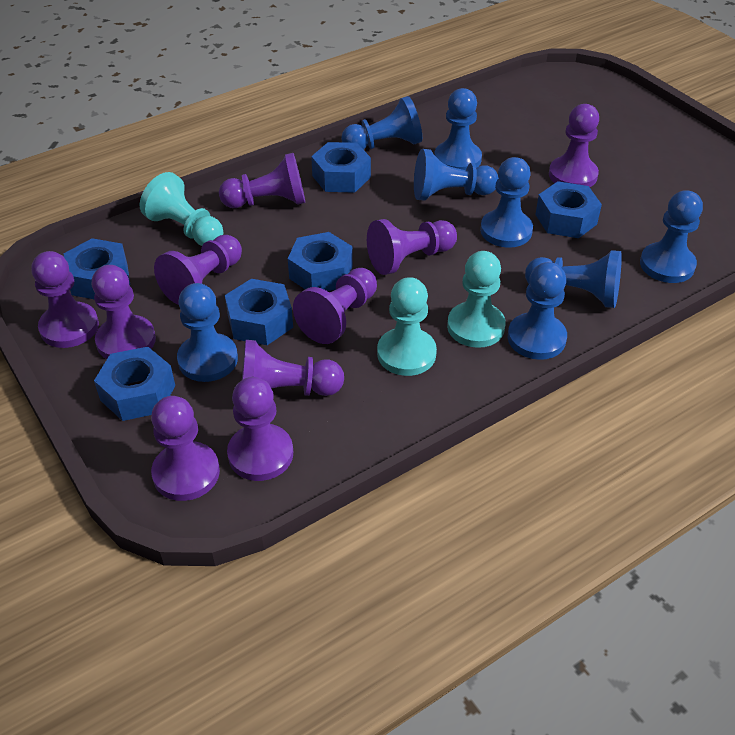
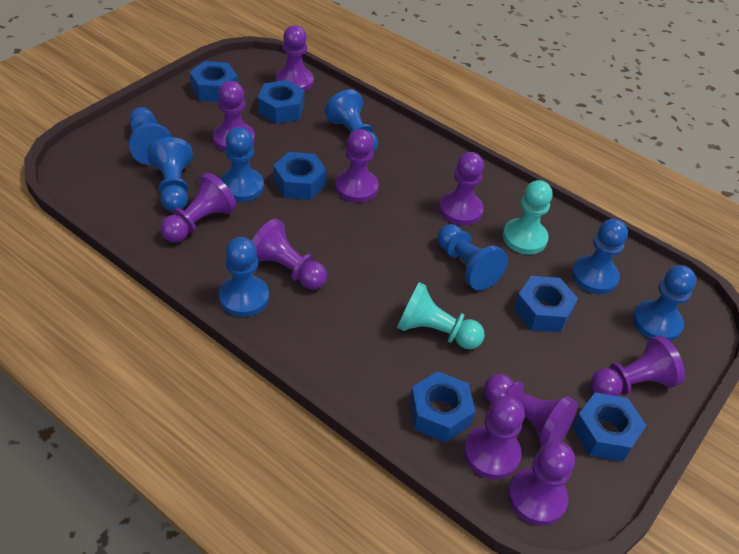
turquoise pawn: [140,172,223,246] [377,277,437,376] [447,251,506,348] = 3 -> [397,282,485,349] [503,180,553,255] = 2

